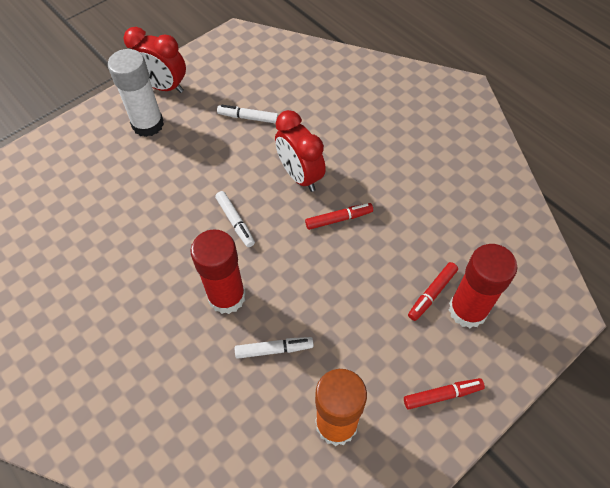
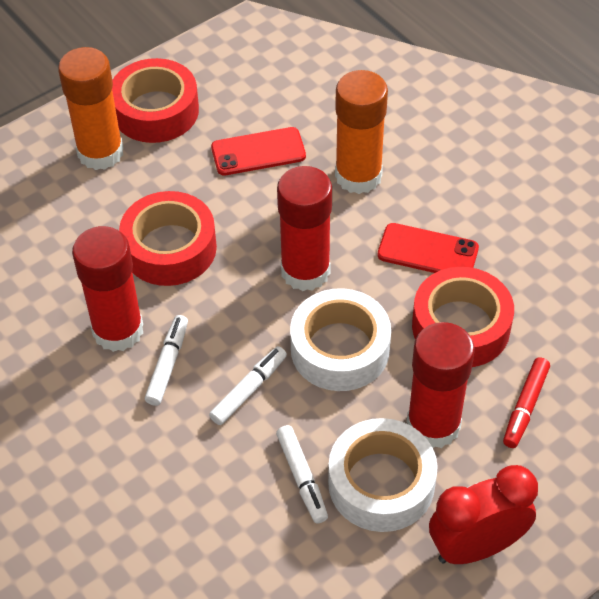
orange glue stick: [315,369,367,446] = 1 -> [58,47,124,170] [335,70,388,194] = 2
red clock: [124,27,186,93] [275,110,326,192] = 2 -> [429,465,538,564] = 1
red glue stick: [190,229,246,314] [449,244,517,328] = 2 -> [72,226,143,352] [277,166,332,291] [407,322,475,448] = 3
red marker: [305,203,373,230] [404,378,485,410] [408,262,458,321] = 3 -> [503,358,550,448] = 1
red phone: none = 0 -> [211,127,306,176] [377,223,479,273] = 2
red tape: none = 0 -> [112,58,199,143] [119,191,217,286] [412,267,514,367] = 3
white glue stick: [108,49,164,137] = 1 -> none = 0
white tape: none = 0 -> [290,288,391,391] [328,418,438,532] = 2

